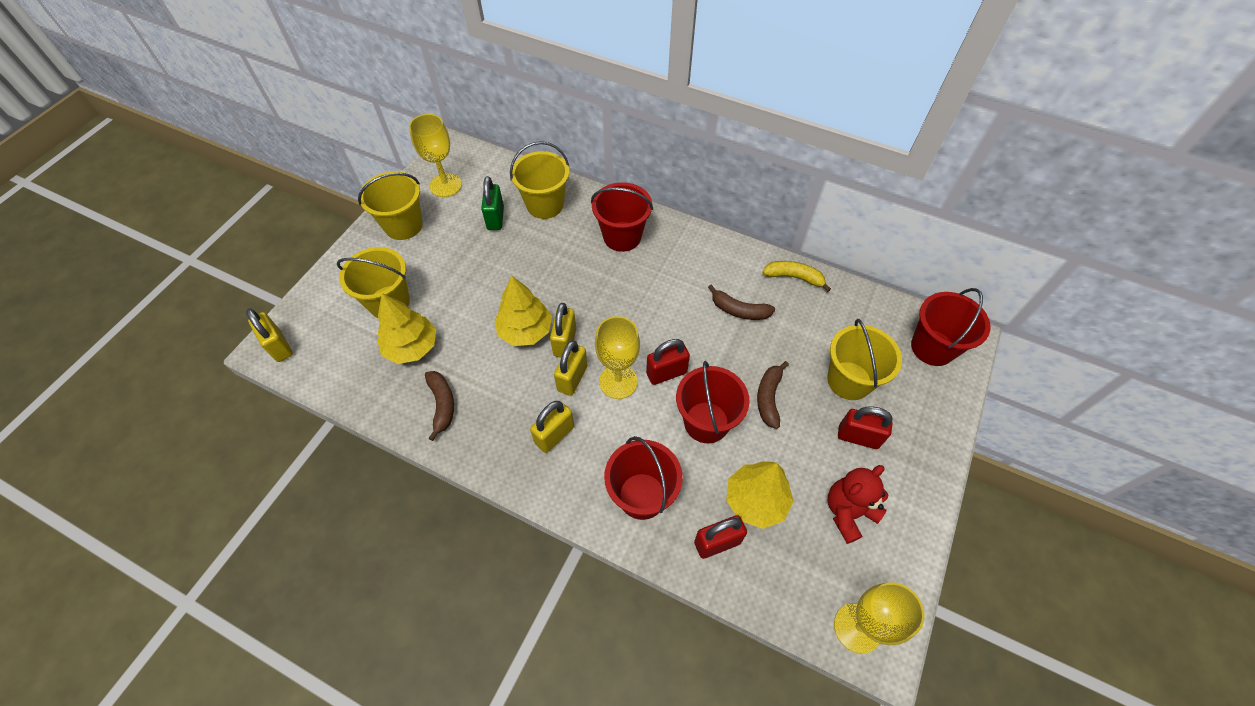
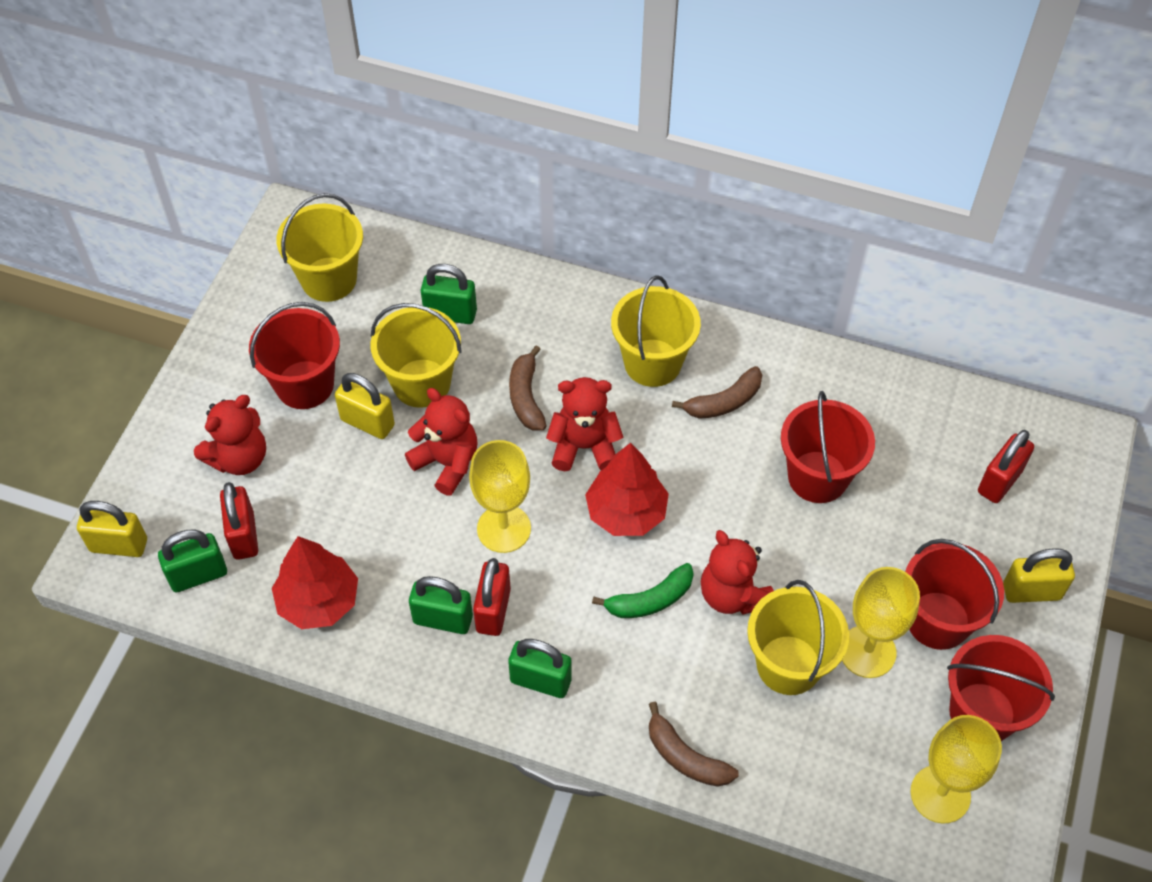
green banana: none = 0 -> [592,563,694,618] = 1
green padlock: [481,176,504,230] = 1 -> [158,530,227,592] [409,576,473,634] [421,264,477,324] [508,639,572,698] = 4
red teddy bear: [828,465,889,544] = 1 -> [194,395,266,475] [405,388,478,496] [546,377,623,471] [701,530,774,615] = 4
red tree: none = 0 -> [272,536,358,629] [585,443,669,536] = 2
yellow banana: [762,261,831,292] = 1 -> none = 0
yellow padlock: [246,309,293,362] [530,401,574,453] [550,303,576,357] [554,340,587,396] = 4 -> [77,501,147,557] [335,373,395,439] [1003,548,1075,603] = 3
yellow tree: [377,293,436,364] [495,276,552,346] [726,462,794,529] = 3 -> none = 0

